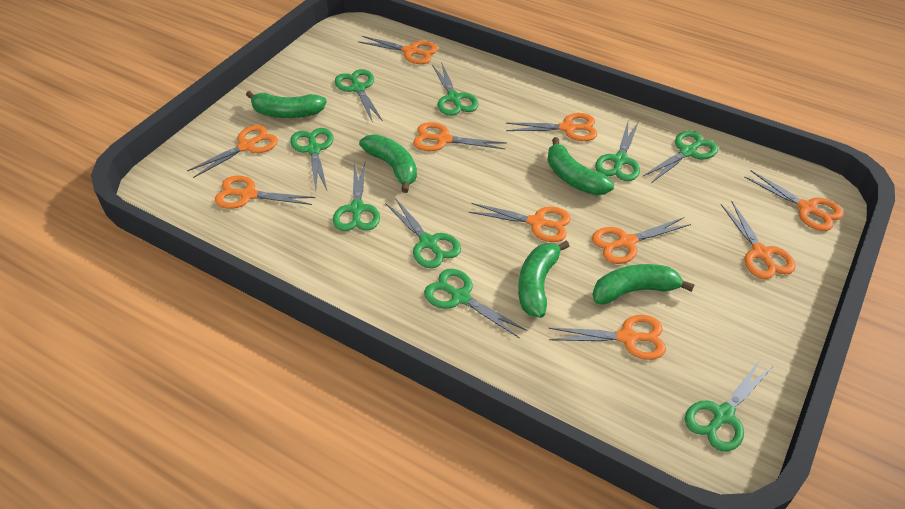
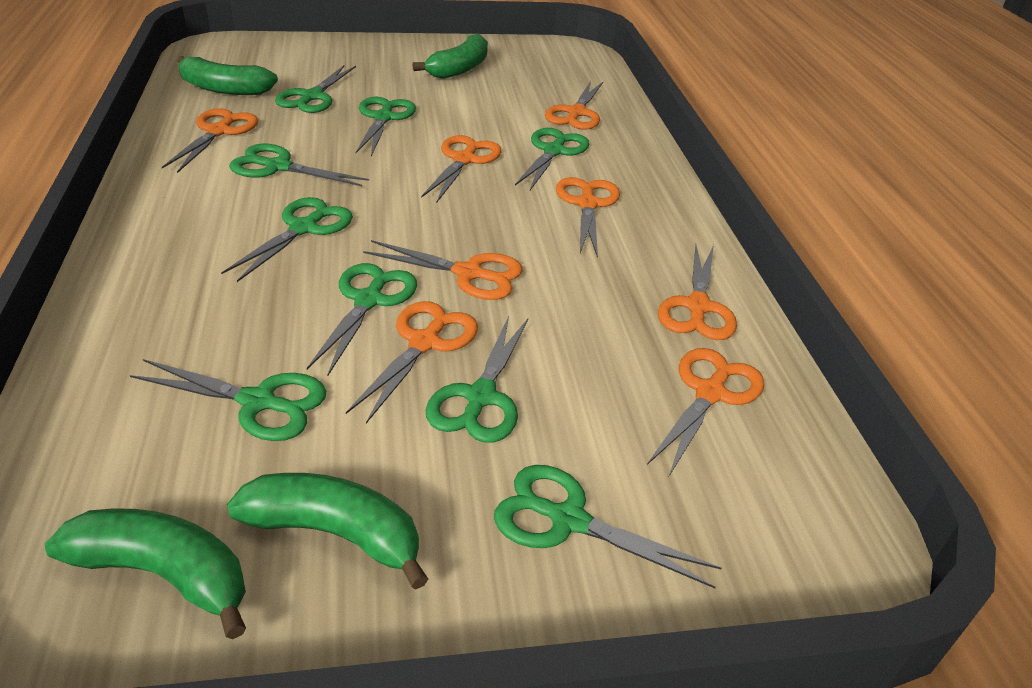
green banana: [246,91,327,118] [359,135,417,193] [518,241,570,318] [547,137,614,195] [593,264,695,304] = 5 -> [45,508,246,639] [177,56,278,95] [227,473,428,589] [413,34,488,79] = 4
orange scissors: [187,125,278,178] [215,176,315,209] [359,36,438,64] [413,122,507,151] [468,203,571,242] [506,113,597,141] [548,315,666,360] [592,217,691,264] [721,201,796,279] [744,171,844,231] = 10 -> [162,108,258,173] [346,301,478,423] [363,240,523,300] [421,135,502,202] [545,81,603,130] [556,177,620,258] [647,348,764,478] [658,245,737,340] = 8

